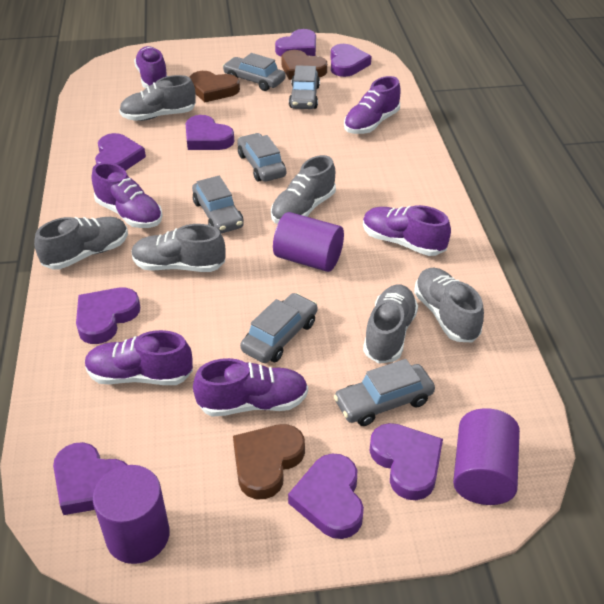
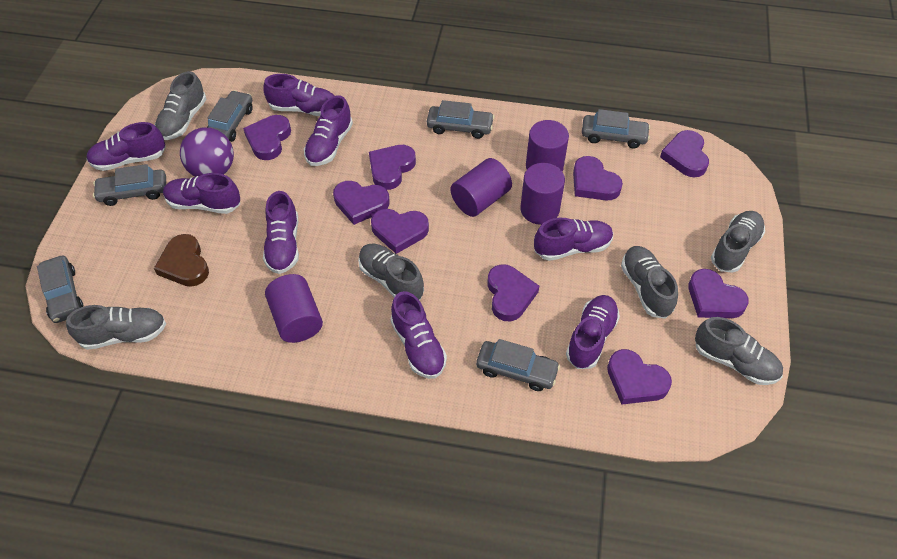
brown heart: [190,71,240,103] [233,424,305,499] [281,50,327,80] = 3 -> [154,234,209,287] = 1
purple ball: none = 0 -> [180,128,234,177] = 1
purple cylinder: [93,465,170,564] [273,212,344,272] [453,408,520,505] = 3 -> [265,274,323,343] [450,158,512,217] [520,163,565,225] [526,120,569,171] = 4
purple heart: [53,442,127,515] [76,288,140,344] [95,133,146,171] [185,115,234,150] [275,29,316,56] [288,454,364,539] [331,44,371,77] [369,423,443,500] = 8 -> [243,115,291,160] [333,181,390,225] [369,145,416,190] [371,209,429,254] [487,264,539,322] [573,156,623,201] [607,349,672,405] [660,130,709,178] [688,269,749,318] = 9
purple shoe: [85,330,193,385] [92,162,163,228] [134,46,167,88] [193,358,308,417] [344,76,401,134] [363,205,451,256] = 6 -> [86,122,166,171] [163,173,240,214] [263,191,299,274] [264,74,334,116] [304,95,353,166] [391,291,447,379] [534,218,613,261] [566,295,620,369] = 8

